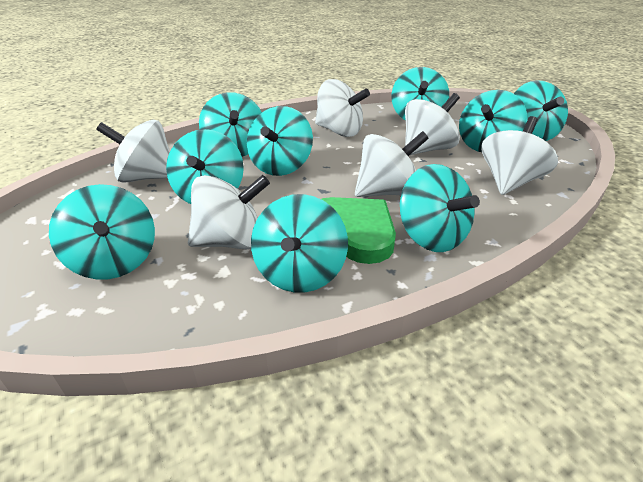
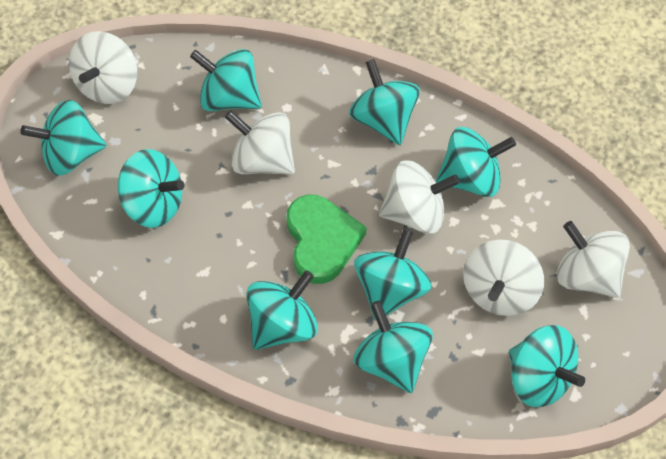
white spinning top: [96,120,170,183] [188,175,270,249] [315,79,370,137] [355,131,429,197] [405,93,460,155] [481,116,558,195] = 6 -> [69,31,137,104] [225,110,295,175] [379,160,460,234] [463,240,544,316] [557,221,630,298] = 5

